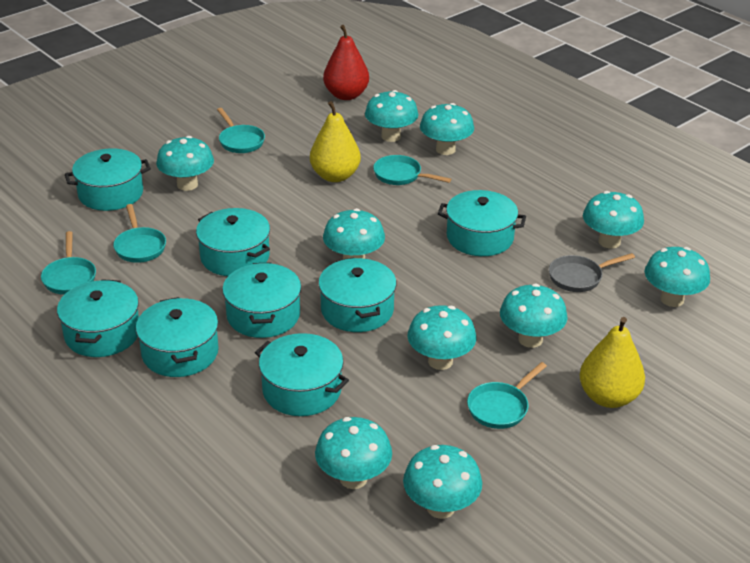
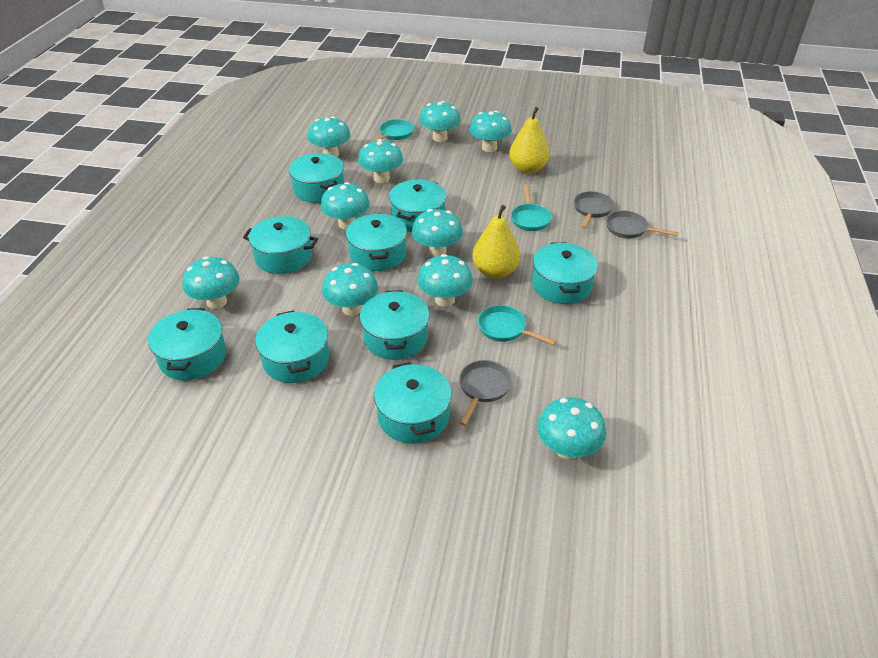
grey pan: [549,253,635,292] = 1 -> [459,360,512,426] [574,191,614,229] [606,211,679,238] = 3
red pear: [323,25,369,100] = 1 -> none = 0
turquoise pan: [41,231,96,295] [113,204,166,263] [217,108,265,153] [373,155,451,185] [467,362,547,429] = 5 -> [369,119,414,143] [478,305,557,345] [511,185,552,231] = 3
turquoise pot: [57,279,139,357] [65,148,151,211] [136,297,219,377] [196,208,270,276] [222,262,301,338] [255,333,349,416] [318,257,396,332] [438,190,526,256] = 8 -> [148,308,226,380] [243,216,318,274] [255,311,329,383] [289,153,344,203] [346,213,407,271] [360,290,429,360] [374,362,452,443] [389,180,446,232] [532,242,598,304] = 9

